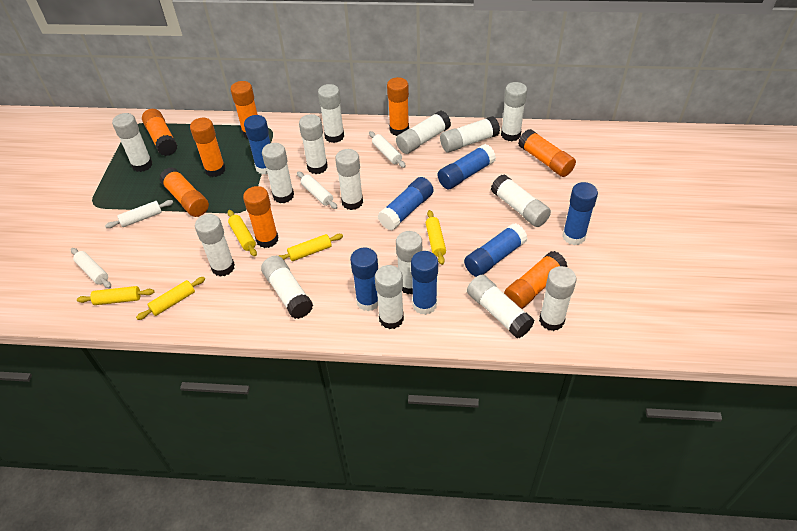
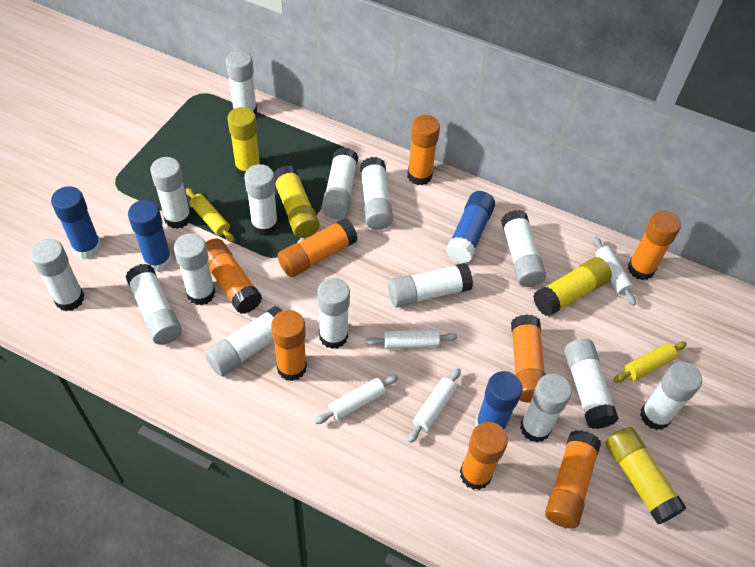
blue glue stick: [244,115,270,175] [350,247,378,311] [378,177,434,230] [411,251,438,315] [438,144,496,189] [464,223,527,277] [562,182,598,245] = 7 -> [51,186,101,259] [128,200,172,272] [446,191,495,263] [475,371,523,431] = 4
yellow glue stick: none = 0 -> [228,107,260,177] [274,165,320,238] [533,257,612,316] [605,427,686,524] = 4
yellow rolling pin: [77,286,154,305] [136,277,205,320] [228,210,257,257] [279,234,343,261] [426,210,446,265] = 5 -> [186,188,234,242] [613,341,687,383] = 2

